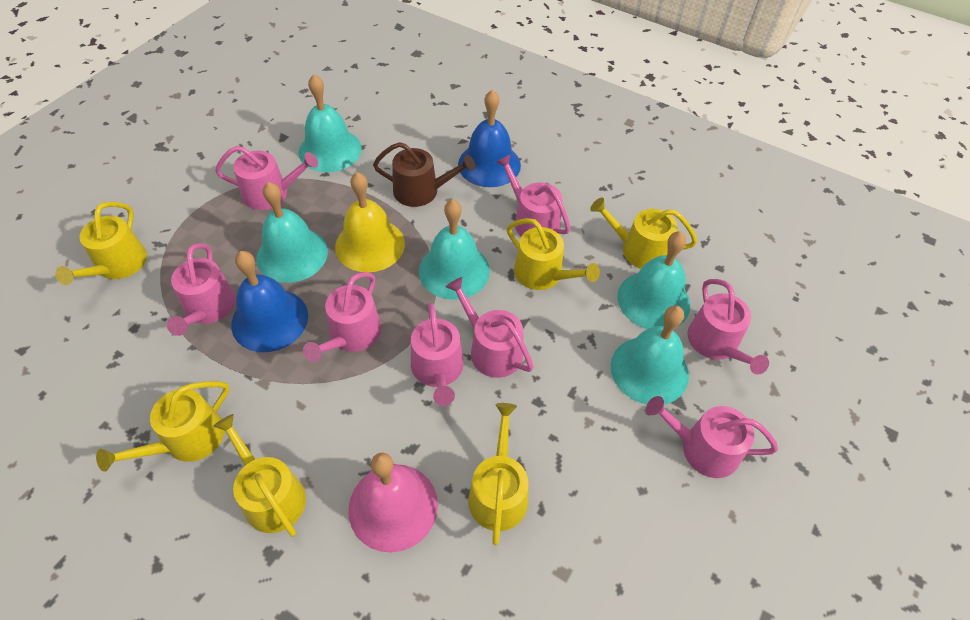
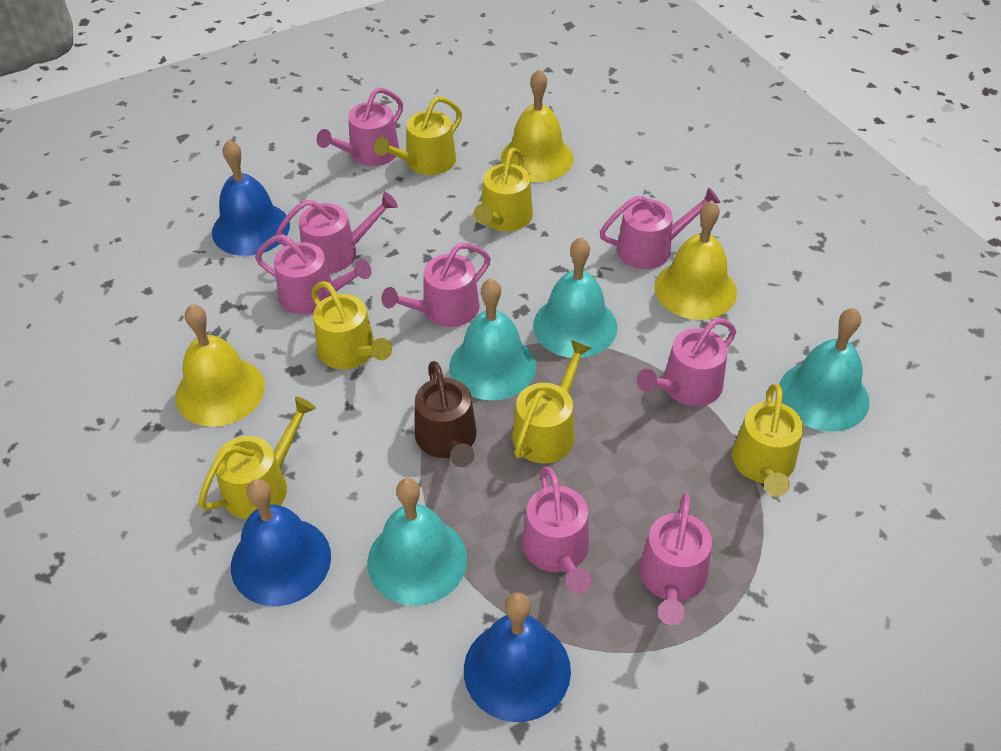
blue bell: [231,251,308,352] [458,90,521,187] = 2 -> [212,140,290,256] [231,479,331,606] [464,592,571,722] = 3
pink bell: [348,453,438,553] = 1 -> none = 0
turquoise bell: [256,182,328,283] [299,74,362,172] [419,199,490,300] [611,306,689,404] [617,231,690,329] = 5 -> [367,478,467,606] [449,278,536,400] [533,237,617,358] [779,308,870,432] = 4
yellow bell: [335,172,405,272] = 1 -> [175,304,265,427] [501,69,574,182] [655,200,737,320] = 3

